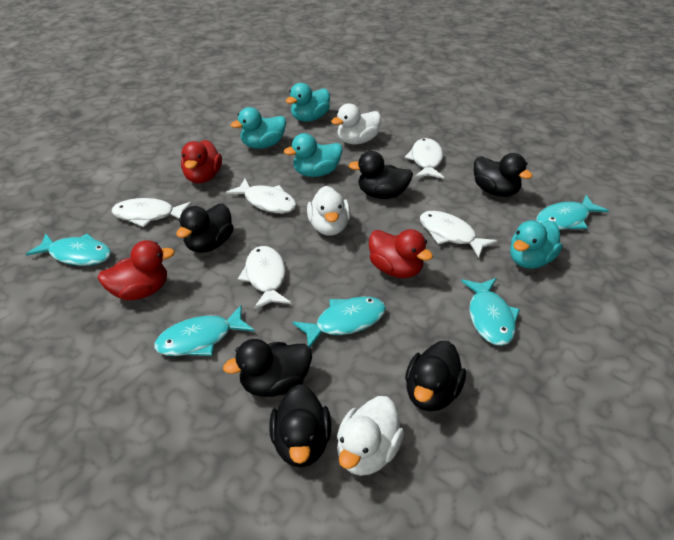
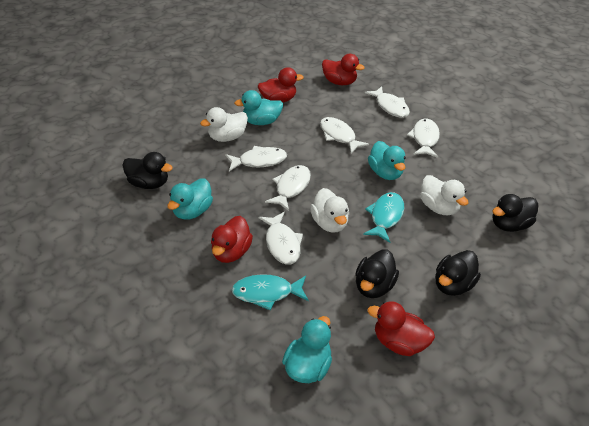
black duck: [176,203,234,253] [223,339,312,397] [269,384,331,467] [348,151,413,199] [405,341,466,412] [474,153,533,197] = 6 -> [122,152,173,189] [355,249,399,298] [435,250,481,296] [492,194,539,232] = 4
red duck: [98,240,175,300] [181,140,222,183] [369,229,433,278] = 3 -> [211,216,253,263] [258,67,304,102] [322,54,365,85] [368,301,435,356] = 4
turquoise fish: [26,233,111,266] [154,305,255,356] [292,297,386,347] [461,278,520,346] [536,195,609,230] = 5 -> [232,274,308,310] [363,192,404,243] = 2
white fish: [112,198,192,227] [226,179,297,213] [238,246,291,309] [405,138,444,179] [420,211,498,258] = 5 -> [225,146,287,171] [259,212,303,265] [265,165,311,211] [320,117,369,154] [365,86,410,118] [407,119,440,158] = 6

